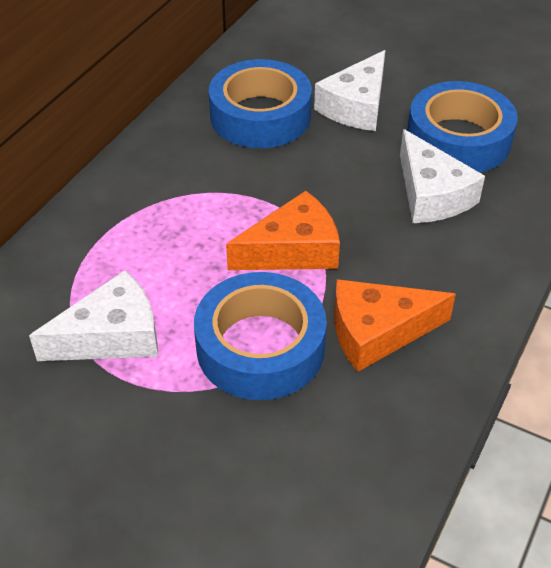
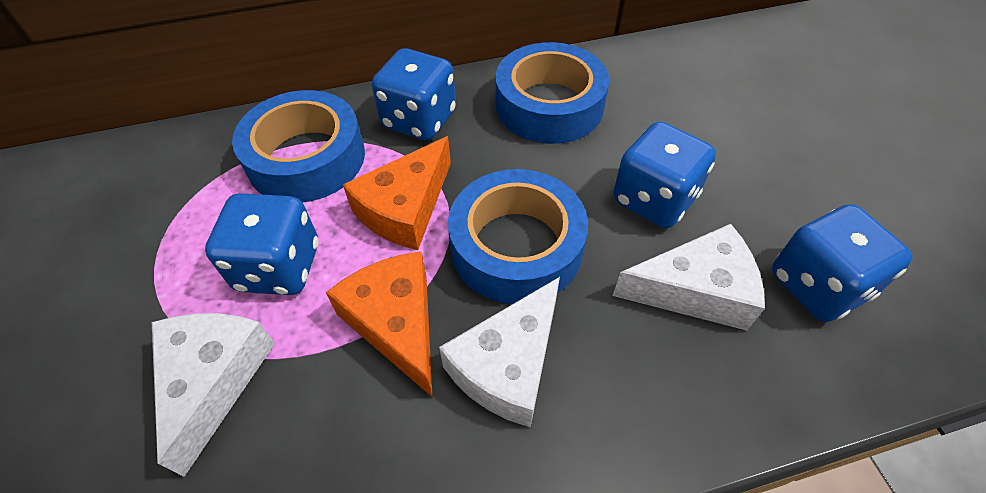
blue dice: none = 0 -> [205,193,319,295] [372,48,456,140] [613,121,716,228] [772,204,912,322] = 4

